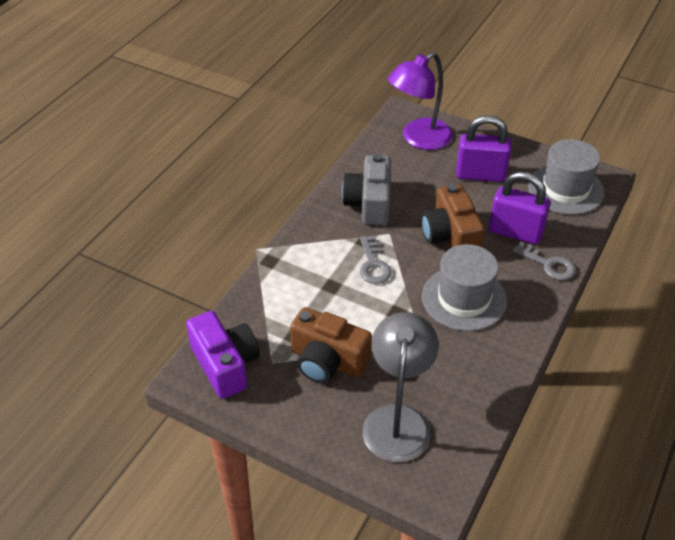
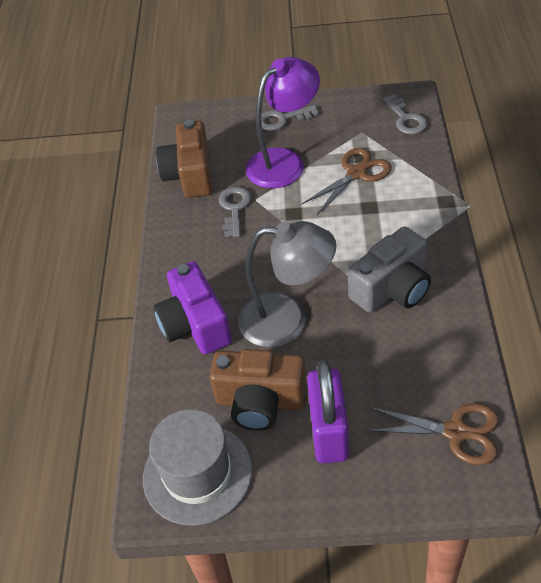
brown scissors: none = 0 -> [302,148,391,215] [365,403,499,465] = 2
grey hat: [422,244,507,331] [528,139,605,215] = 2 -> [143,409,252,526] = 1
grey key: [360,236,392,284] [512,242,576,280] = 2 -> [219,187,251,237] [261,105,319,131] [383,94,428,134] = 3
purple padlock: [456,115,511,182] [489,171,551,244] = 2 -> [307,360,349,464] = 1

